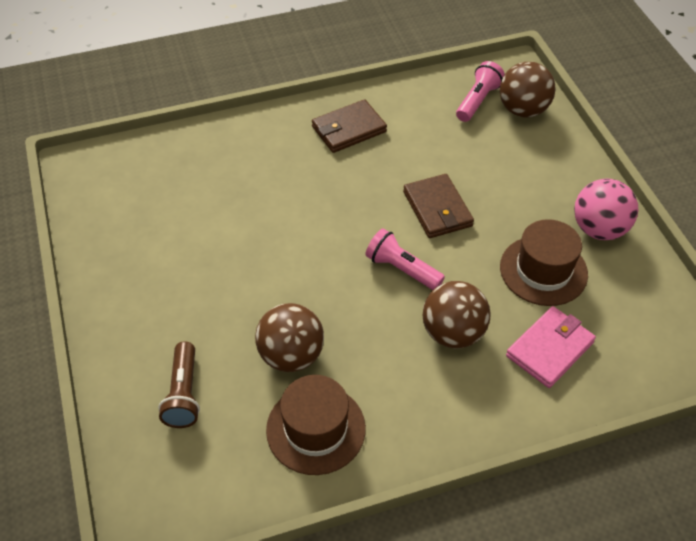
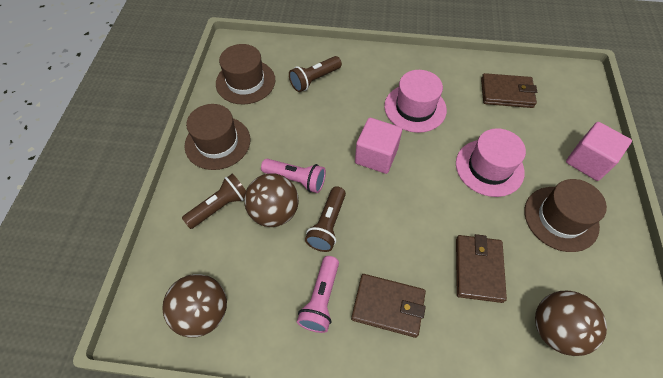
brown flashlight: [158,341,200,428] = 1 -> [182,173,246,229] [289,56,342,92] [305,186,346,252] = 3
brown hat: [266,375,366,475] [500,219,588,306] = 2 -> [185,104,250,170] [216,44,275,105] [524,179,607,252] = 3
brown wallet: [312,99,387,153] [403,174,474,238] = 2 -> [351,274,426,338] [456,234,507,303] [481,73,537,108] = 3
pink ball: [574,179,639,240] = 1 -> none = 0
pink cube: none = 0 -> [355,118,402,174] [566,122,632,181] = 2
pink hat: none = 0 -> [384,70,447,133] [456,128,526,197] = 2
pink wallet: [506,306,596,388] = 1 -> none = 0

